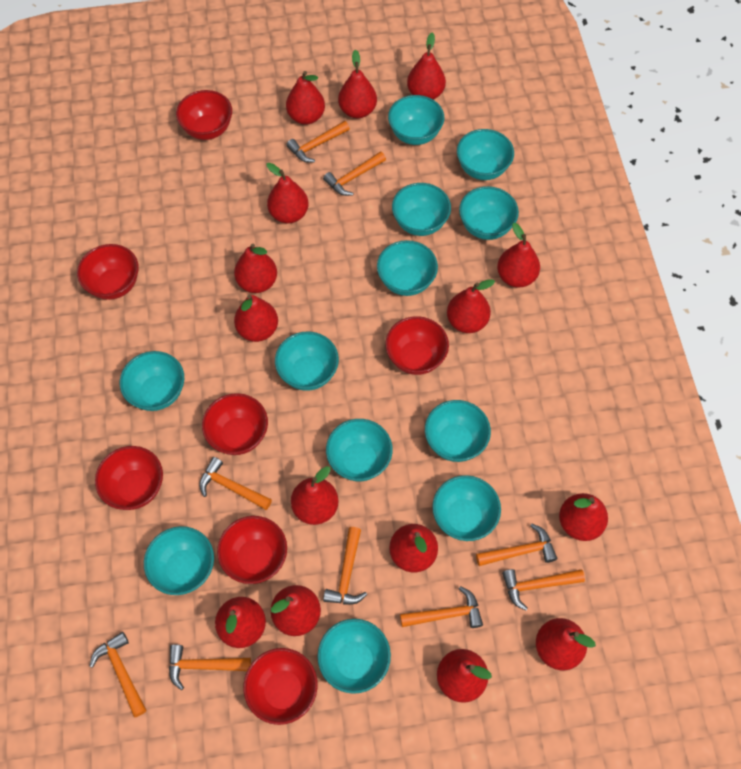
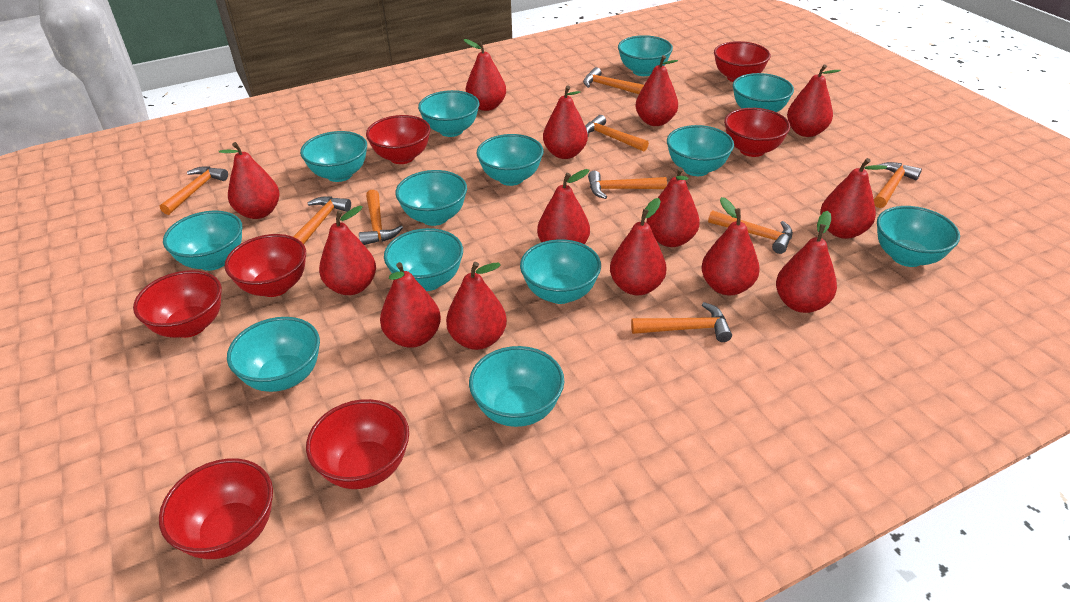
red pear: [215,597,266,648] [234,243,277,293] [234,294,278,342] [267,163,309,223] [271,585,321,636] [286,71,325,125] [291,466,339,525] [338,50,377,118] [389,524,438,572] [407,33,446,100] [437,649,492,703] [447,279,495,333] [497,223,540,287] [536,618,596,670] [559,493,608,541] = 15 -> [218,142,280,219] [319,206,376,295] [380,262,441,348] [446,262,507,350] [464,39,506,111] [537,169,590,244] [543,86,588,159] [610,198,667,295] [635,55,678,126] [646,167,700,247] [701,197,760,295] [776,211,837,313] [787,64,841,137] [820,158,887,239] = 14
turquoise bowl: [120,351,184,411] [144,526,214,595] [275,332,339,391] [317,619,391,694] [326,419,393,481] [377,240,438,296] [388,95,444,145] [392,183,451,236] [425,400,491,462] [432,475,501,541] [457,129,514,180] [459,186,519,240] = 12 -> [163,211,242,271] [227,317,320,392] [300,131,367,182] [384,228,463,291] [395,170,467,226] [418,90,479,137] [469,346,564,427] [476,134,543,186] [520,239,601,304] [618,35,673,76] [667,125,734,176] [733,73,794,112] [877,206,960,267] = 13

